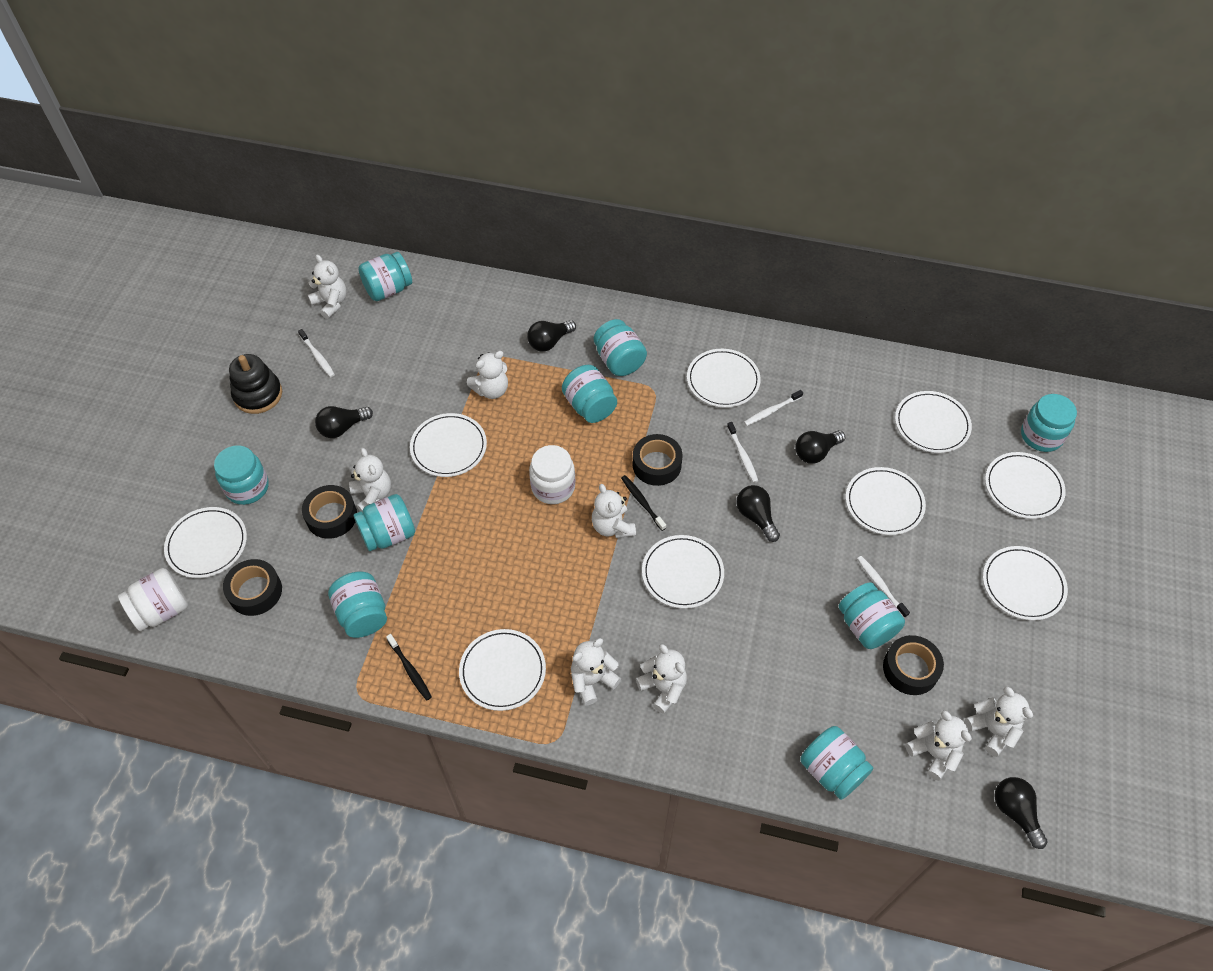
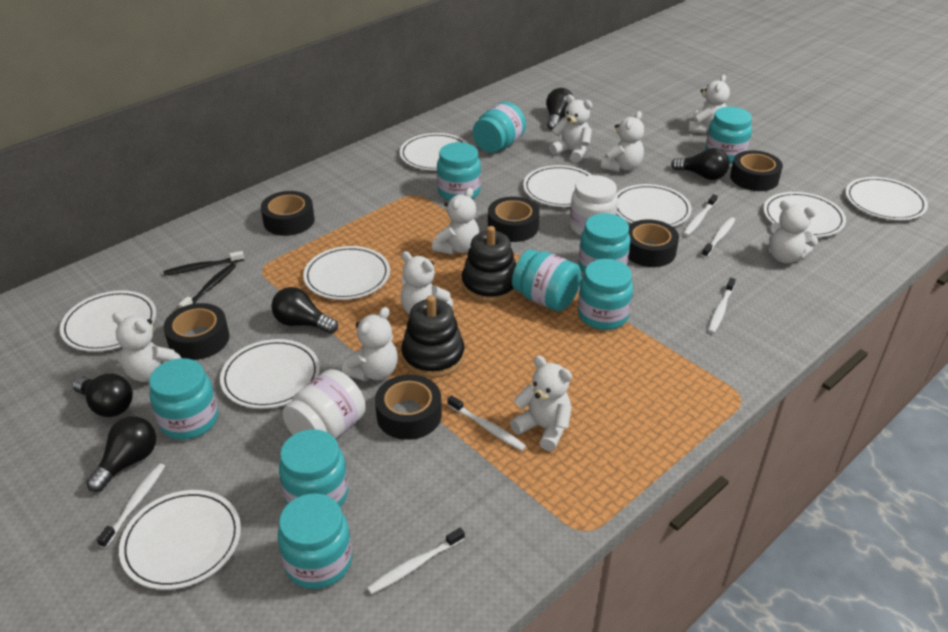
black stacking toy: [229,354,282,414] = 1 -> [401,295,465,378] [462,226,516,303] = 2
black tape: [223,559,282,616] [302,485,357,539] [632,434,683,486] [883,635,944,695] = 4 -> [163,303,229,360] [261,191,315,236] [375,375,442,440] [488,197,539,242] [628,219,679,267] [730,150,783,191] = 6
white teddy bear: [308,255,347,319] [349,448,391,513] [467,351,508,399] [571,638,621,705] [592,484,636,538] [636,644,687,714] [905,710,972,781] [965,686,1033,757] = 8 -> [112,313,181,382] [342,307,398,381] [400,251,454,314] [432,188,479,255] [510,356,572,451] [549,94,592,162] [601,111,644,172] [688,75,730,134] [766,200,818,263] = 9
white toothbrush: [298,329,335,377] [727,422,758,483] [744,390,803,426] [857,556,910,618] = 4 -> [97,463,165,548] [367,528,465,594] [447,395,526,451] [683,194,718,236] [702,217,735,257] [708,278,736,333] = 6

